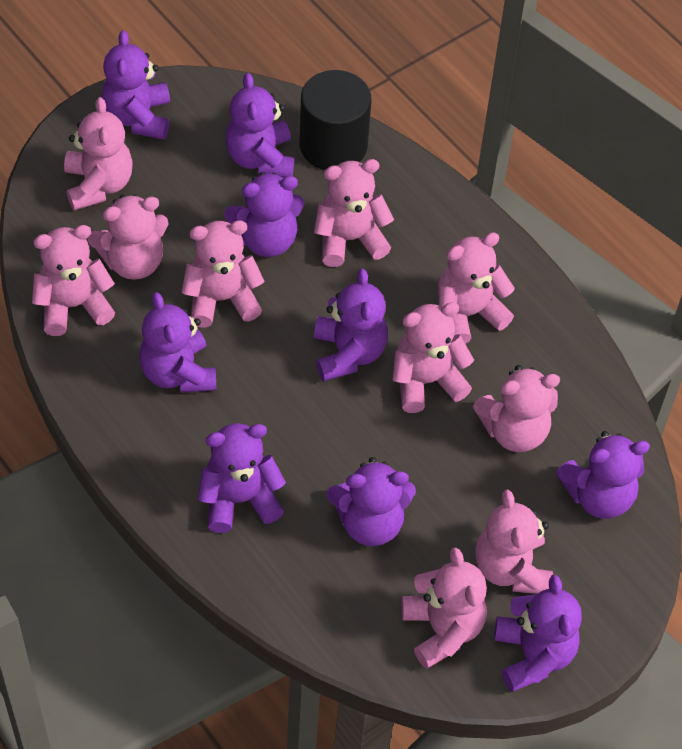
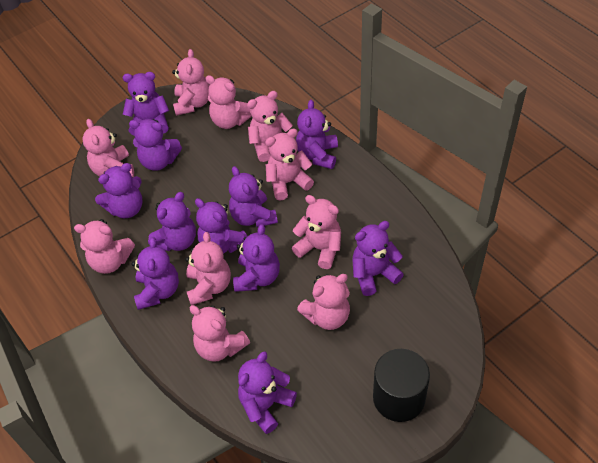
purple teddy bear: [102,30,170,140] [139,292,216,393] [198,423,286,533] [224,172,305,257] [226,73,294,178] [314,269,388,381] [327,457,416,546] [494,575,582,692] [556,431,650,519] = 9 -> [95,163,142,218] [123,72,169,135] [129,119,182,171] [131,237,179,310] [148,192,196,251] [195,198,248,254] [229,166,278,227] [233,224,280,292] [238,352,297,434] [296,100,338,169] [352,221,404,296] = 11

